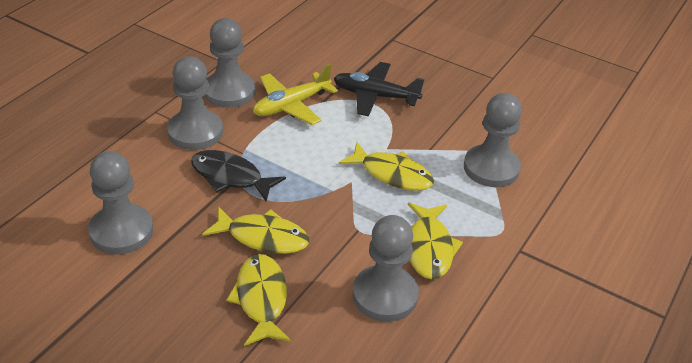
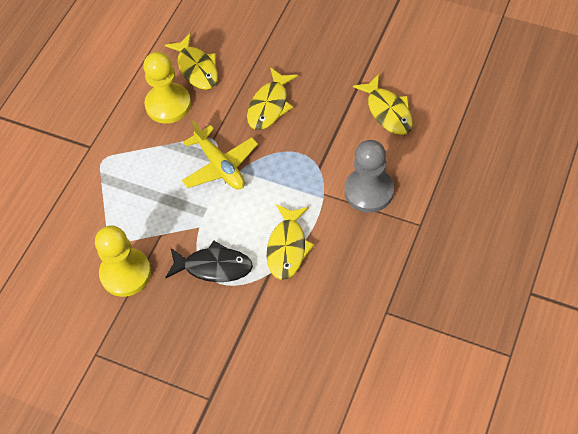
black plane: [334,62,424,116] = 1 -> none = 0
grey pawn: [88,151,153,255] [167,56,223,150] [204,18,255,108] [352,215,419,322] [464,93,522,187] = 5 -> [345,140,394,213] = 1
yellow pawn: none = 0 -> [95,226,151,297] [143,52,191,124] = 2

